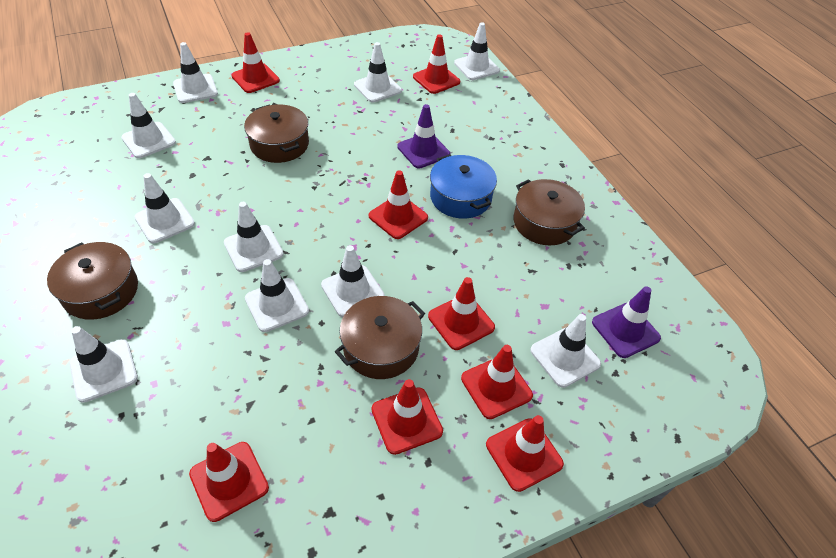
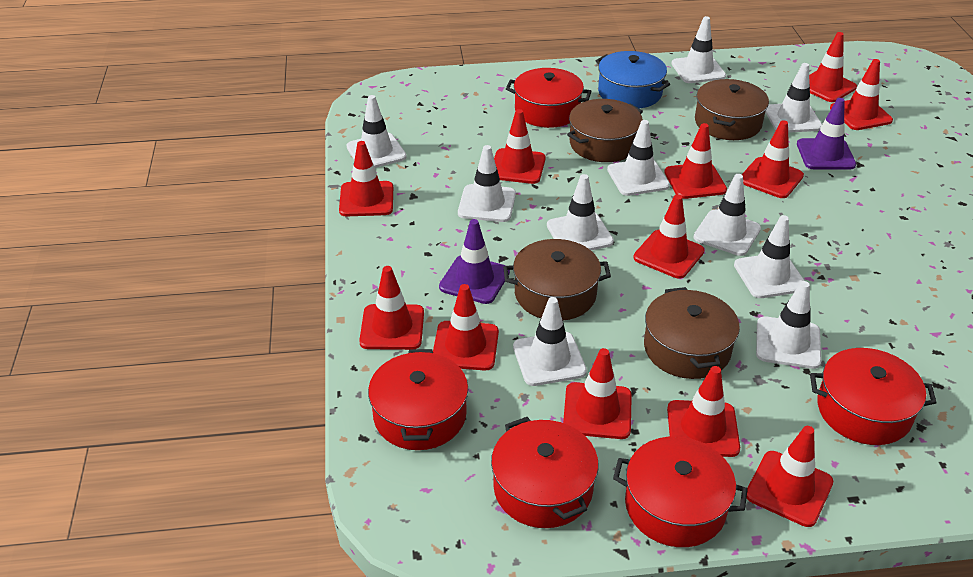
red pot: none = 0 -> [368,349,468,450] [491,417,599,528] [506,68,592,128] [613,436,748,547] [810,348,937,445] = 5
red traffic cone: [189,442,269,522] [231,32,280,93] [369,170,428,239] [372,379,443,455] [413,34,460,94] [428,277,495,350] [461,345,533,419] [486,415,564,492] = 8 -> [339,141,393,216] [359,266,424,350] [433,284,499,371] [494,109,546,184] [563,348,632,439] [633,194,704,279] [664,123,727,199] [667,366,740,457] [742,120,804,198] [747,426,833,527] [809,32,857,102] [830,59,893,130] = 12

